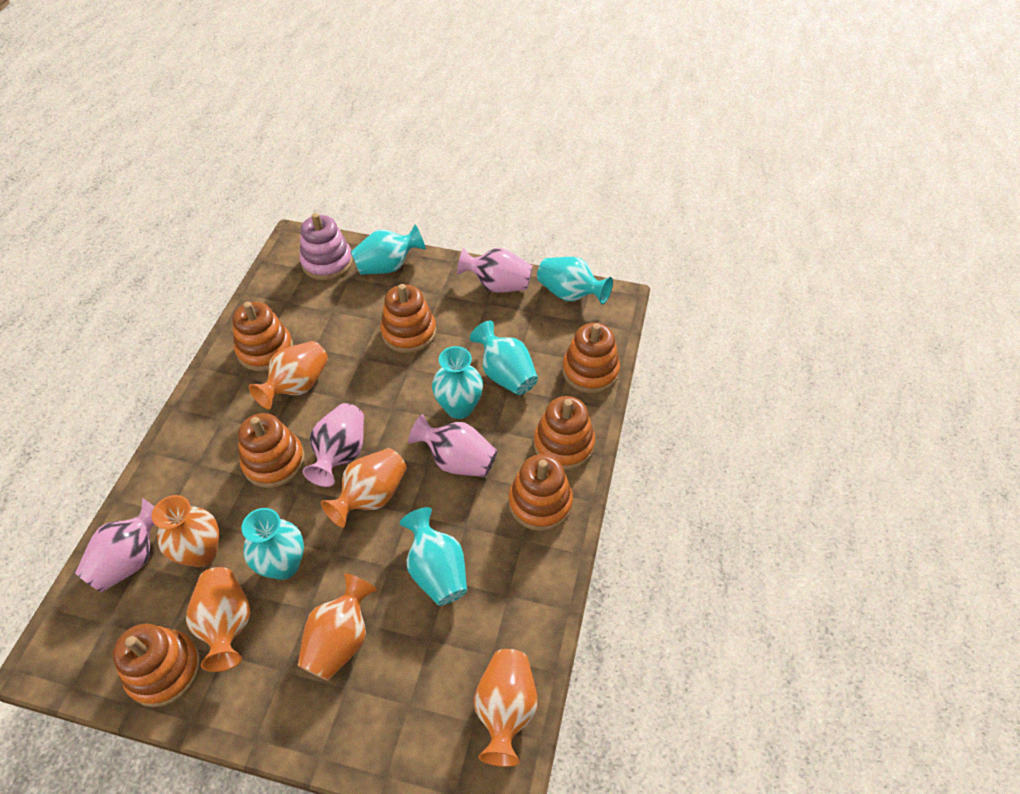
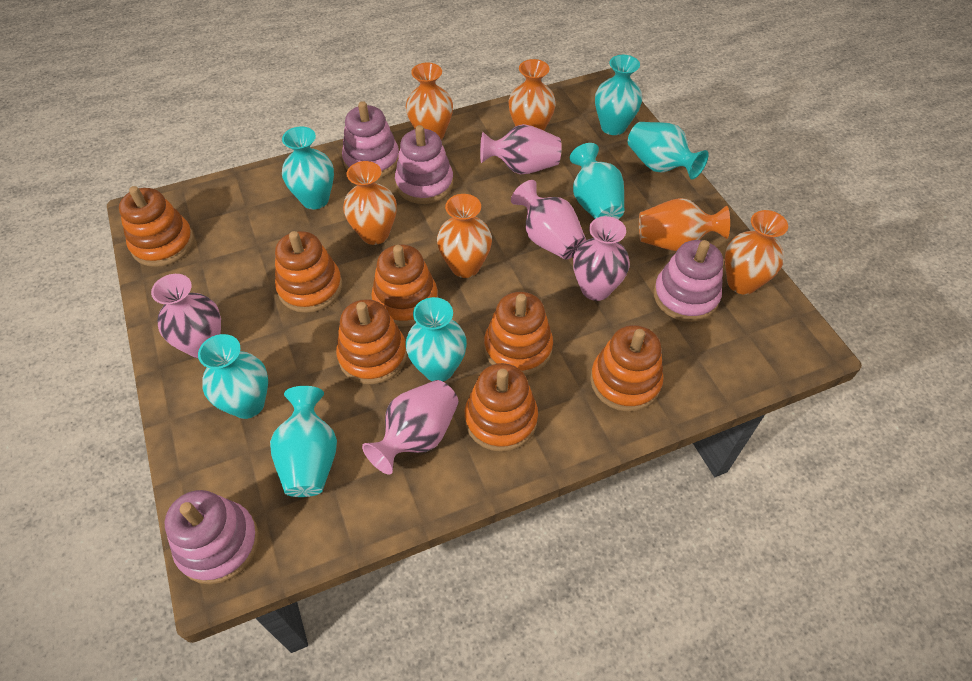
pink stacking toy: [300,213,353,281] = 1 -> [165,490,259,585] [342,101,399,178] [395,125,454,204] [654,240,723,322] = 4
pink vase: [75,498,155,592] [303,403,364,487] [408,414,497,477] [457,248,533,293] = 4 -> [151,274,221,358] [362,380,459,475] [480,124,562,174] [511,180,586,260] [573,216,630,301] = 5
turquoise vase: [242,508,304,580] [351,225,426,275] [400,507,467,606] [432,346,483,419] [470,321,538,395] [537,257,613,304] = 6 -> [198,334,268,419] [270,386,337,497] [282,127,334,209] [406,297,467,381] [570,143,624,219] [595,55,642,135] [628,122,709,179] = 7

